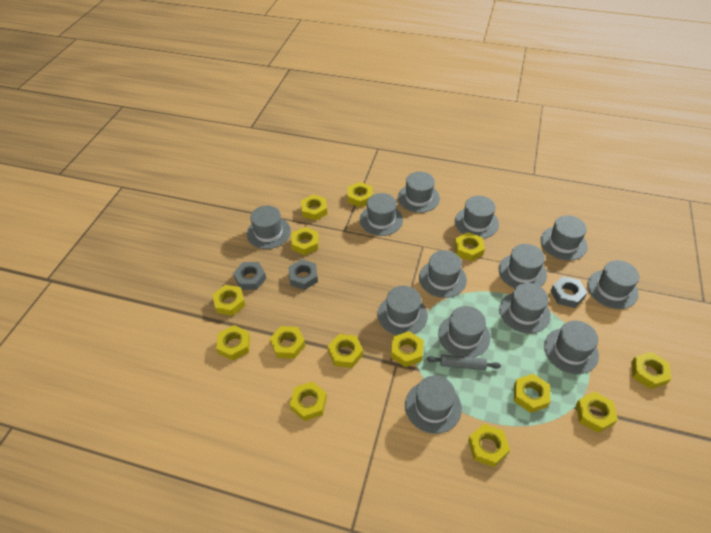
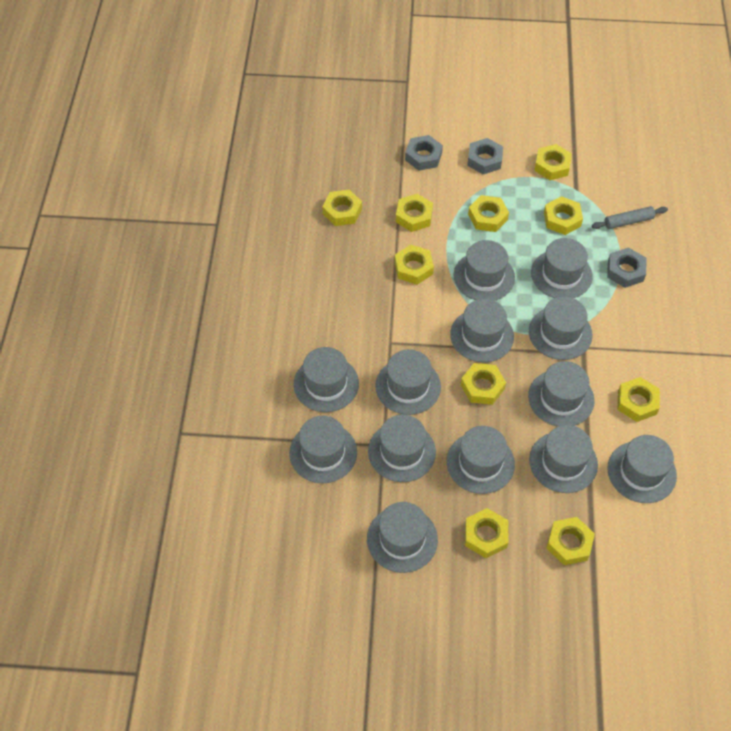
yellow nut: [213,285,246,316] [216,325,250,361] [270,326,305,359] [289,381,327,421] [291,227,319,255] [301,194,327,221] [328,334,363,368] [348,182,373,207] [391,331,424,367] [455,232,485,261] [468,424,510,467] [514,374,550,413] [576,392,618,433] [631,352,671,389] = 14 -> [322,190,362,226] [395,245,434,285] [396,194,433,232] [461,363,506,405] [465,508,509,558] [468,195,509,232] [534,144,572,180] [544,196,583,235] [546,517,595,565] [618,377,660,422] = 10

